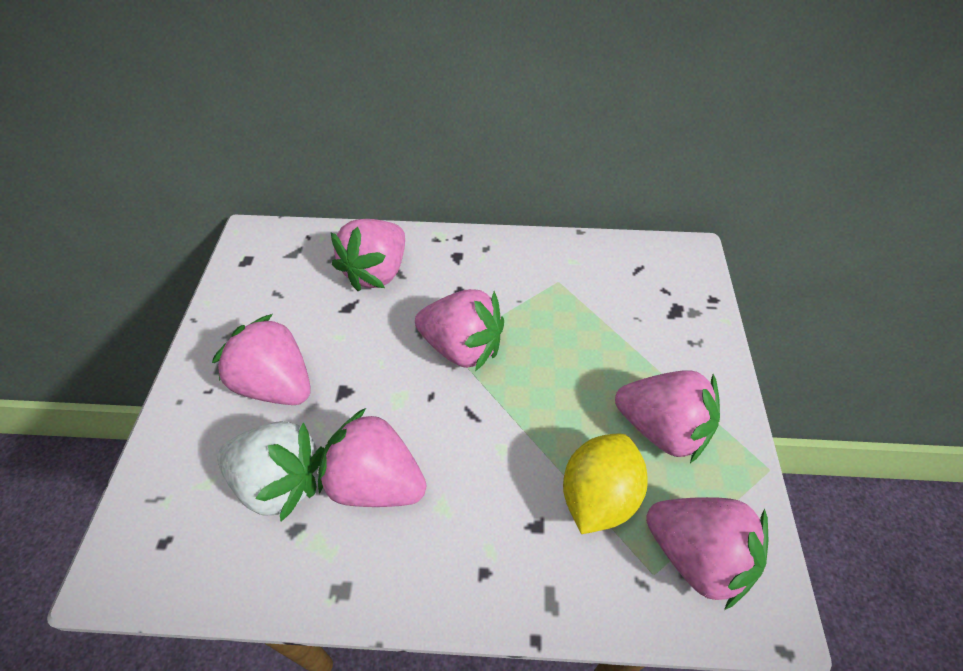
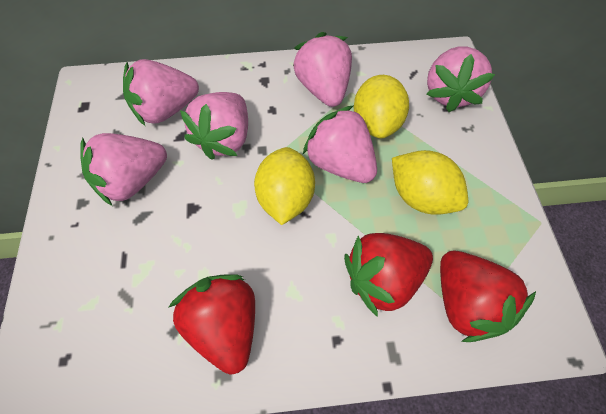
red strawberry: none = 0 -> [168,274,255,374] [344,233,433,317] [440,251,536,342] = 3
white strawberry: [217,421,324,522] = 1 -> none = 0
yellow lemon: [563,434,648,534] = 1 -> [254,147,315,225] [354,75,409,138] [392,150,468,215] = 3

